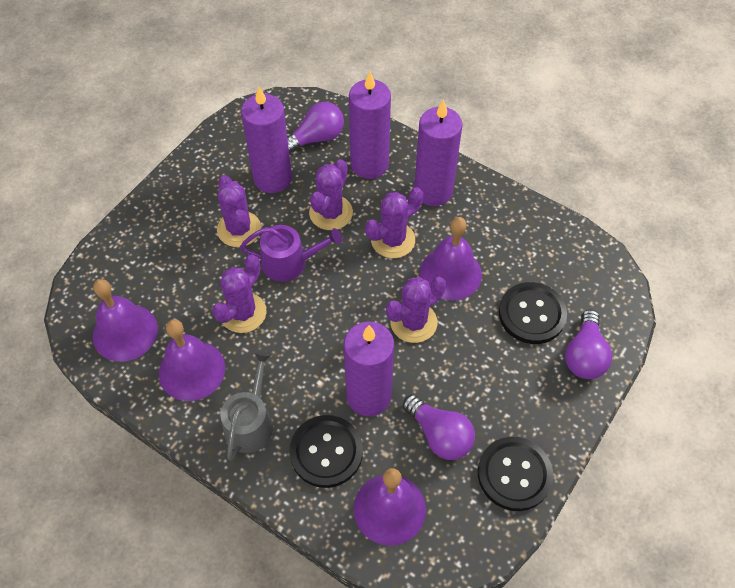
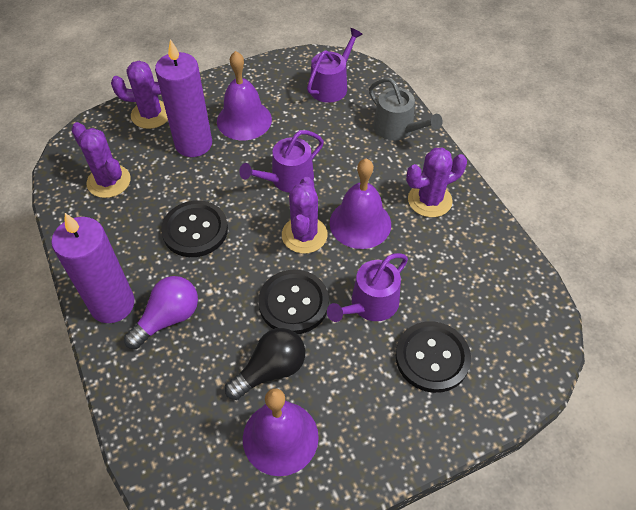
black light bulb: none = 0 -> [225,328,305,400] = 1
purple bell: [93,279,158,362] [159,319,225,401] [354,468,426,546] [420,217,482,300] = 4 -> [217,51,272,140] [243,388,319,476] [330,159,391,249] = 3
purple cactus: [212,255,267,333] [217,175,261,247] [309,159,353,230] [365,187,423,258] [386,277,446,343] = 5 -> [71,122,131,198] [111,61,168,129] [282,177,328,254] [406,147,467,217] = 4
purple candle: [241,86,292,193] [344,322,394,416] [349,72,391,179] [414,99,462,206] = 4 -> [51,213,135,323] [155,39,212,157] = 2
purple light bulb: [287,102,344,154] [403,394,475,460] [565,309,612,379] = 3 -> [124,276,198,349] = 1
purple watering can: [240,225,343,282] = 1 -> [239,130,324,193] [307,28,363,103] [327,253,408,322] = 3

